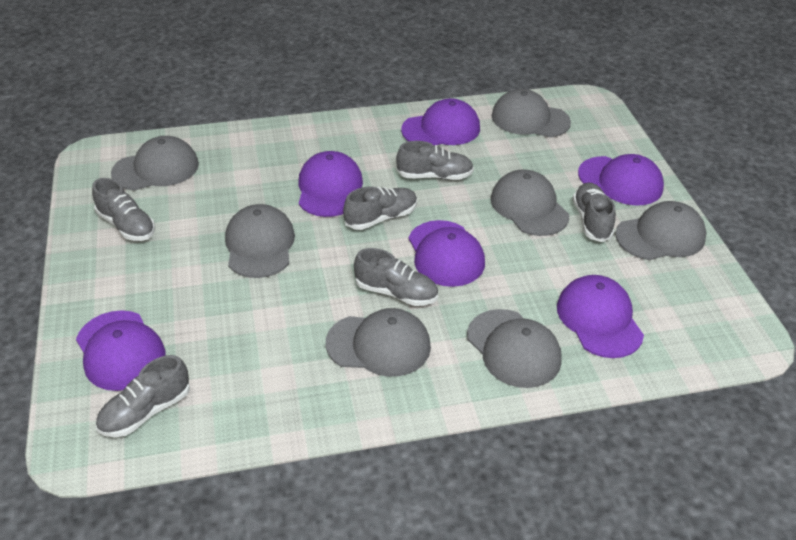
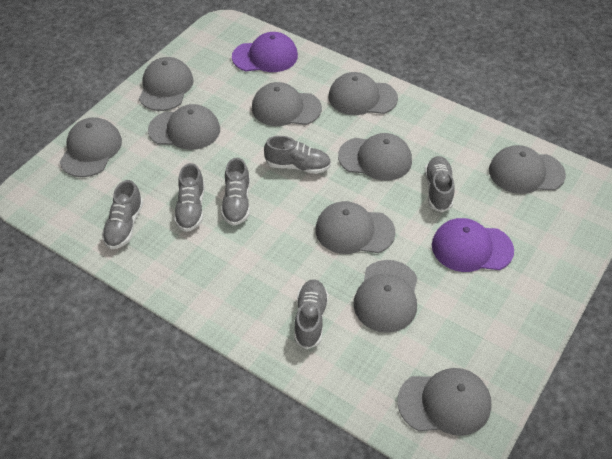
grey cap: [111,136,199,190] [225,204,295,278] [326,308,431,377] [467,309,562,388] [491,169,569,236] [492,89,571,137] [615,201,706,260] = 7 -> [60,117,122,177] [139,57,193,111] [148,104,220,150] [252,82,322,126] [315,201,396,254] [328,72,398,115] [338,133,412,181] [353,260,417,333] [397,368,492,436] [489,145,566,194] = 10
purple cap: [76,310,166,391] [299,151,363,217] [401,98,480,146] [409,220,485,287] [557,275,644,358] [578,154,664,206] = 6 -> [232,32,298,72] [432,218,514,272] = 2

